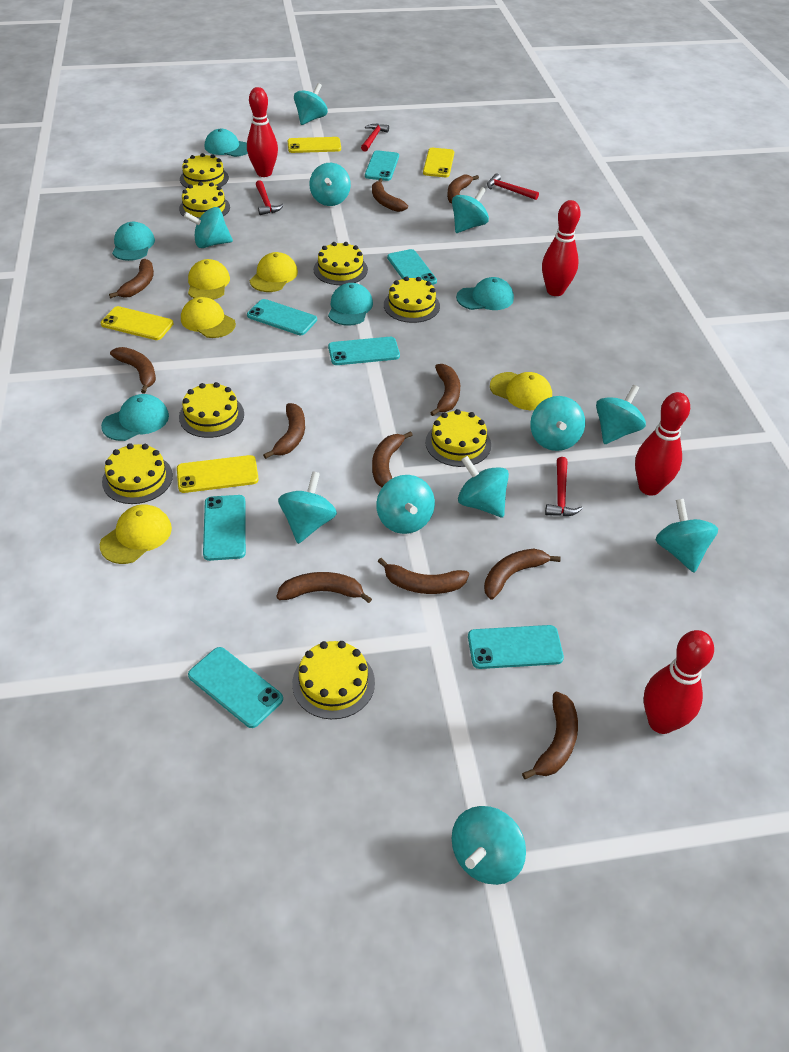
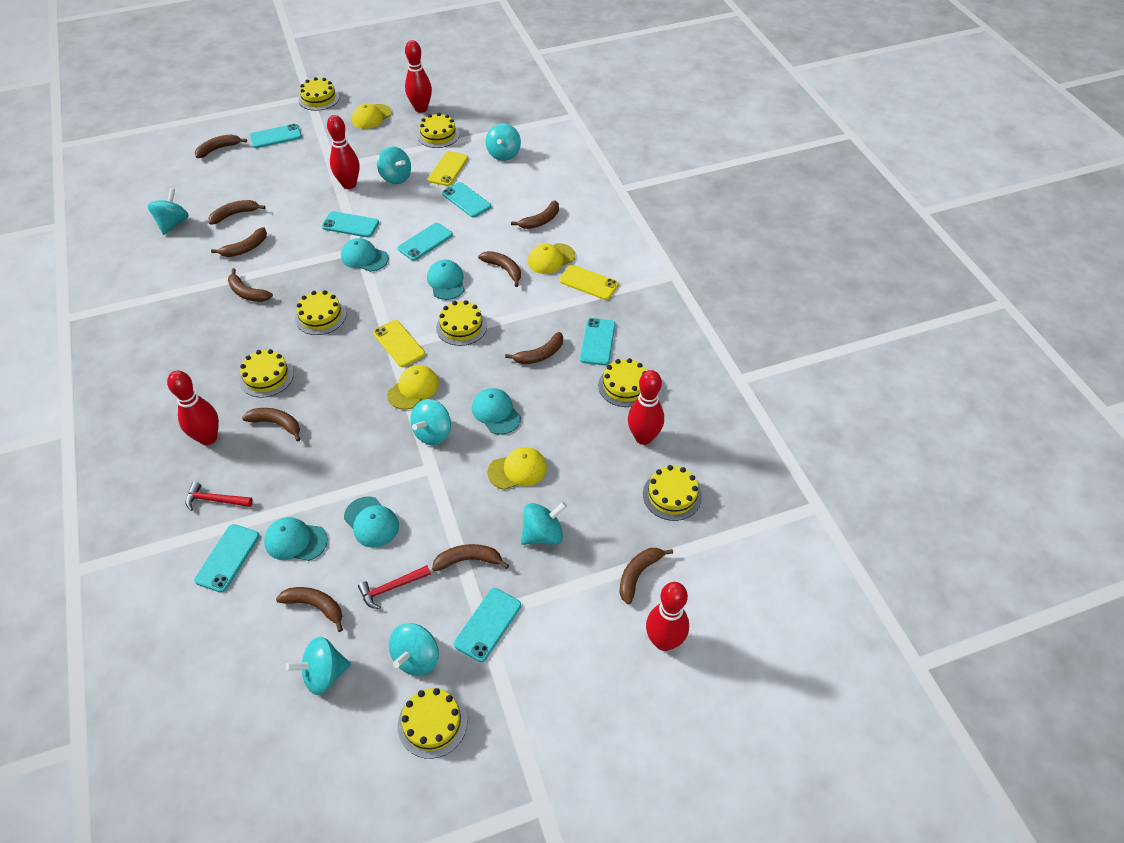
red bowling pin: [247,87,278,177] [542,200,581,296] [635,392,690,496] [644,630,714,734] = 4 -> [167,371,219,445] [327,115,360,189] [405,40,432,113] [628,370,664,445] [646,582,689,651] = 5
red hammer: [255,180,284,215] [361,124,389,152] [487,174,539,200] [545,457,583,516] = 4 -> [186,482,253,511] [358,565,431,609] = 2
turquoise spinning top: [184,207,233,248] [278,471,337,544] [294,83,328,125] [309,163,351,206] [376,475,435,534] [452,187,489,233] [452,806,526,885] [458,456,509,517] [530,396,585,451] [596,385,646,444] [655,499,718,573] = 11 -> [147,188,189,235] [286,637,351,695] [377,146,411,184] [389,623,439,676] [410,399,451,445] [486,123,521,161] [521,502,567,545] = 7
yellow cap: [100,504,172,564] [181,297,236,338] [188,259,230,300] [250,252,298,292] [490,372,552,410] = 5 -> [352,104,392,129] [387,365,439,409] [487,447,547,490] [528,243,575,274] = 4
yellow phone: [101,306,173,340] [177,455,259,493] [288,137,341,153] [423,148,454,177] = 4 -> [373,320,425,367] [428,151,468,186] [559,265,619,300] = 3

